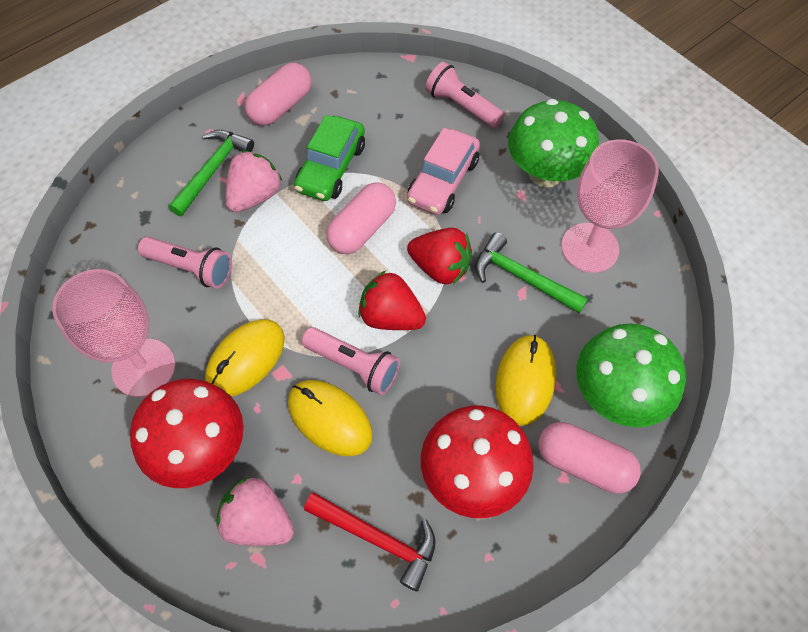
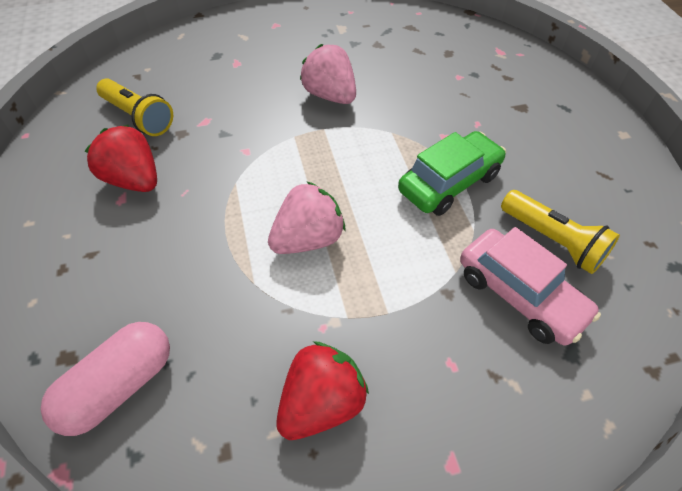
green hammer: [169,130,254,216] [475,232,588,313] = 2 -> none = 0
green mushroom: [508,99,599,187] [576,323,686,427] = 2 -> none = 0
pink capsule: [245,63,311,126] [326,182,396,254] [538,422,641,494] = 3 -> [41,322,170,436] = 1
pink flashlight: [138,237,232,288] [302,327,400,395] [425,62,505,128] = 3 -> none = 0
pink goblet: [52,269,175,397] [561,139,659,273] = 2 -> none = 0
red hammer: [304,492,436,591] = 1 -> none = 0
red mushroom: [130,379,244,488] [421,406,534,518] = 2 -> none = 0
yellow flashlight: none = 0 -> [96,78,173,136] [501,190,620,274] = 2
yellow mouse: [205,319,285,397] [288,380,373,456] [496,335,556,426] = 3 -> none = 0

